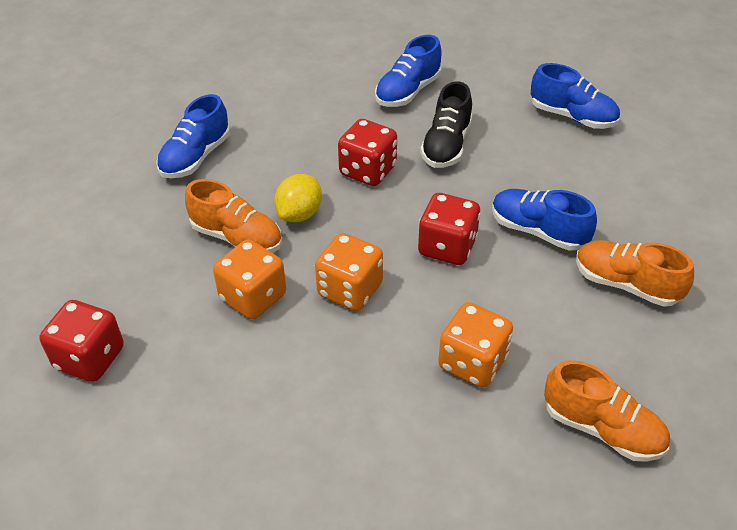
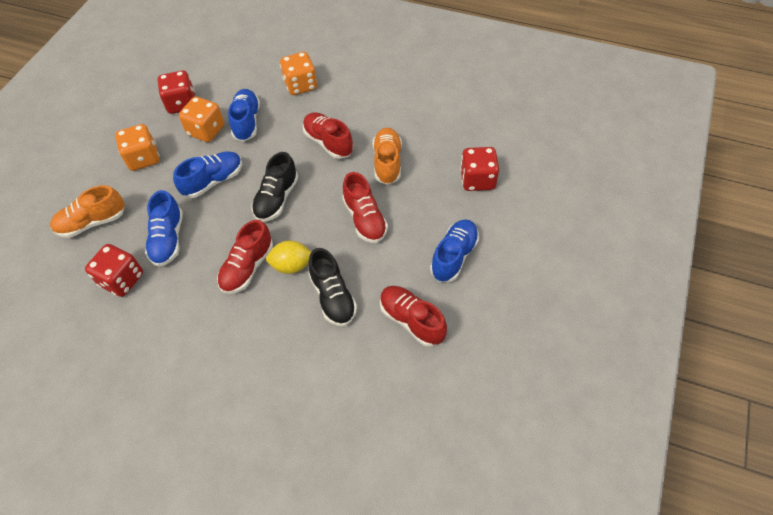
black shoe: [420,81,472,168] = 1 -> [251,152,298,222] [308,248,357,326] = 2
orange shoe: [185,179,282,253] [544,360,670,462] [576,240,694,307] = 3 -> [50,185,125,238] [373,128,402,185] = 2
red shoe: none = 0 -> [217,220,273,294] [303,112,353,159] [342,172,388,243] [380,286,447,347] = 4

